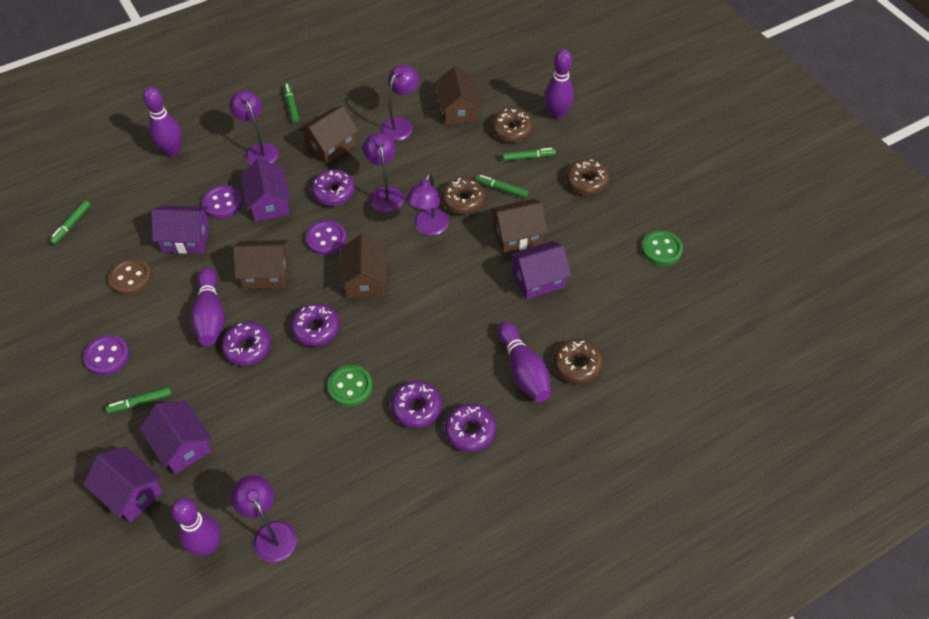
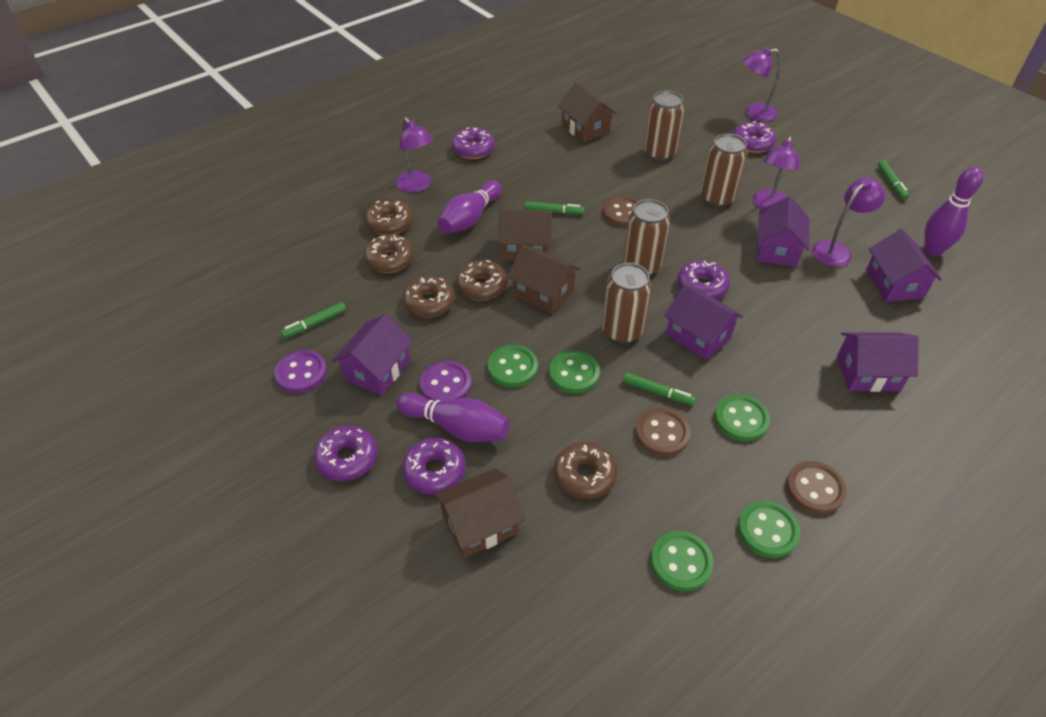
brown button: [108,258,152,295] = 1 -> [603,196,639,227] [635,408,691,456] [786,461,847,514] = 3
brown can: none = 0 -> [602,263,651,344] [623,199,670,276] [644,91,685,161] [701,134,747,207] = 4
brown donut: [442,177,485,214] [492,108,533,142] [553,339,603,384] [566,159,609,195] = 4 -> [364,234,414,273] [365,199,413,235] [402,276,455,318] [456,260,507,301] [554,442,617,499] = 5
brown house: [233,240,288,289] [299,105,359,164] [340,234,387,298] [435,66,482,125] [490,199,548,253] = 5 -> [434,468,525,558] [498,209,553,261] [507,245,581,314] [558,83,616,143] = 4
green button: [328,365,373,407] [642,230,683,266] = 2 -> [488,345,538,388] [549,350,600,394] [651,531,713,591] [715,394,770,441] [738,501,800,558] = 5
green marker: [49,200,91,245] [106,386,172,413] [284,83,299,123] [476,175,529,198] [502,148,556,161] = 5 -> [281,302,346,338] [525,201,584,215] [623,372,696,405] [878,160,909,200] = 4
purple bowling pin: [143,87,182,157] [171,498,220,556] [190,268,225,346] [498,322,551,402] [544,49,574,120] = 5 -> [396,392,510,442] [438,180,502,233] [924,167,984,256] = 3
purple button: [83,335,130,375] [202,185,242,219] [306,220,347,255] = 3 -> [274,350,327,393] [420,361,472,401] = 2
purple lamp: [229,90,279,165] [231,475,297,562] [363,133,404,213] [380,65,419,141] [406,173,449,235] = 5 -> [396,117,433,193] [743,47,781,121] [753,136,800,209] [812,178,886,267] = 4

